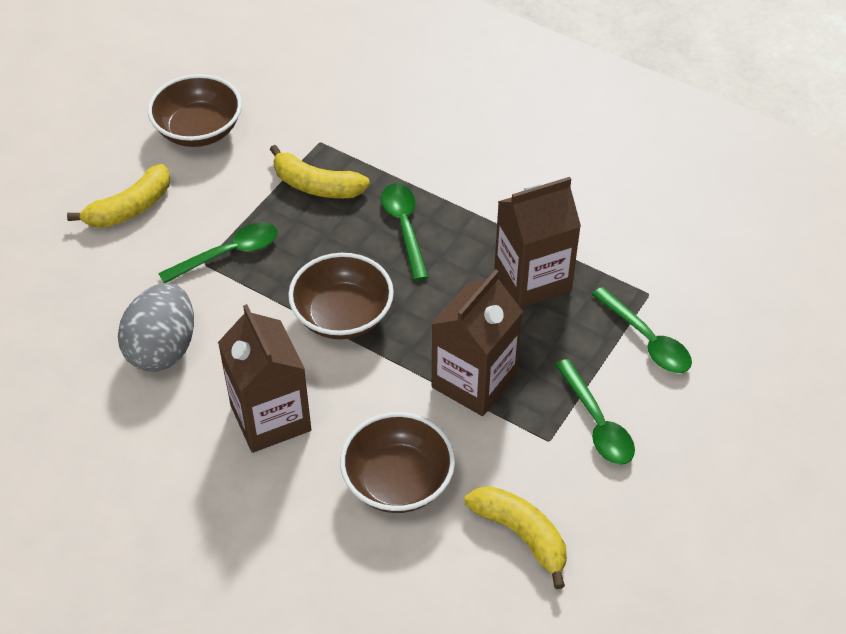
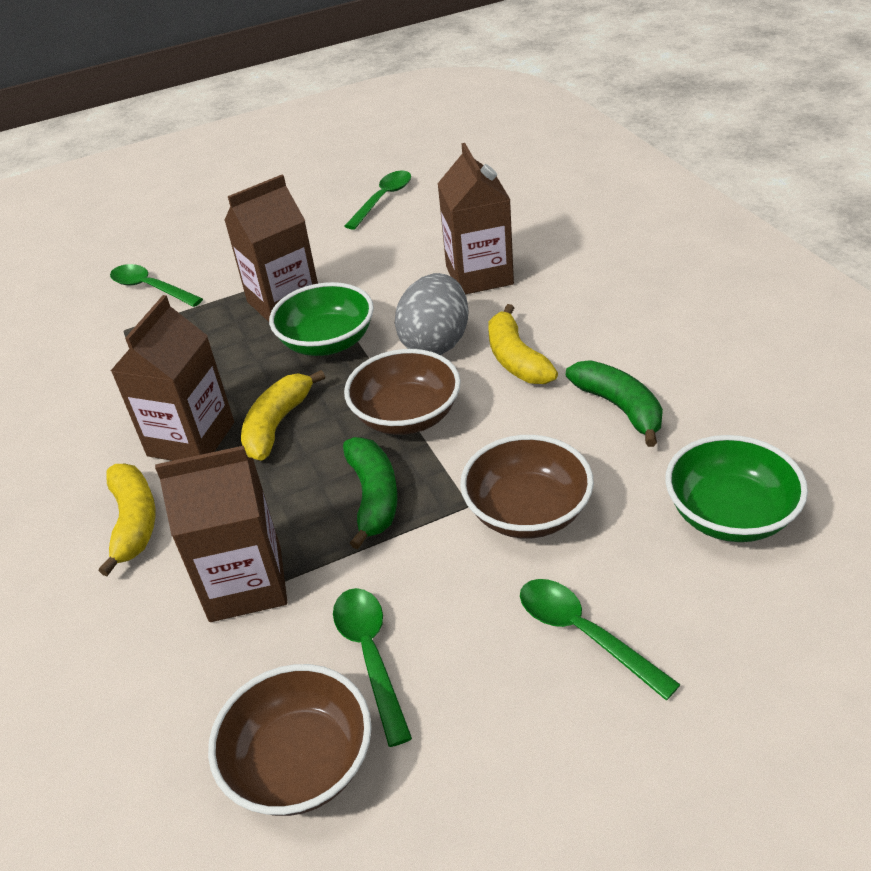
brown carton: [218,304,311,453] [431,269,523,416] [494,177,581,308] = 3 -> [111,295,234,461] [155,446,287,622] [224,175,318,322] [437,143,514,295] = 4
green banana: none = 0 -> [343,437,398,549] [566,360,663,447] = 2
green bowl: none = 0 -> [269,282,374,356] [665,435,808,542] = 2

